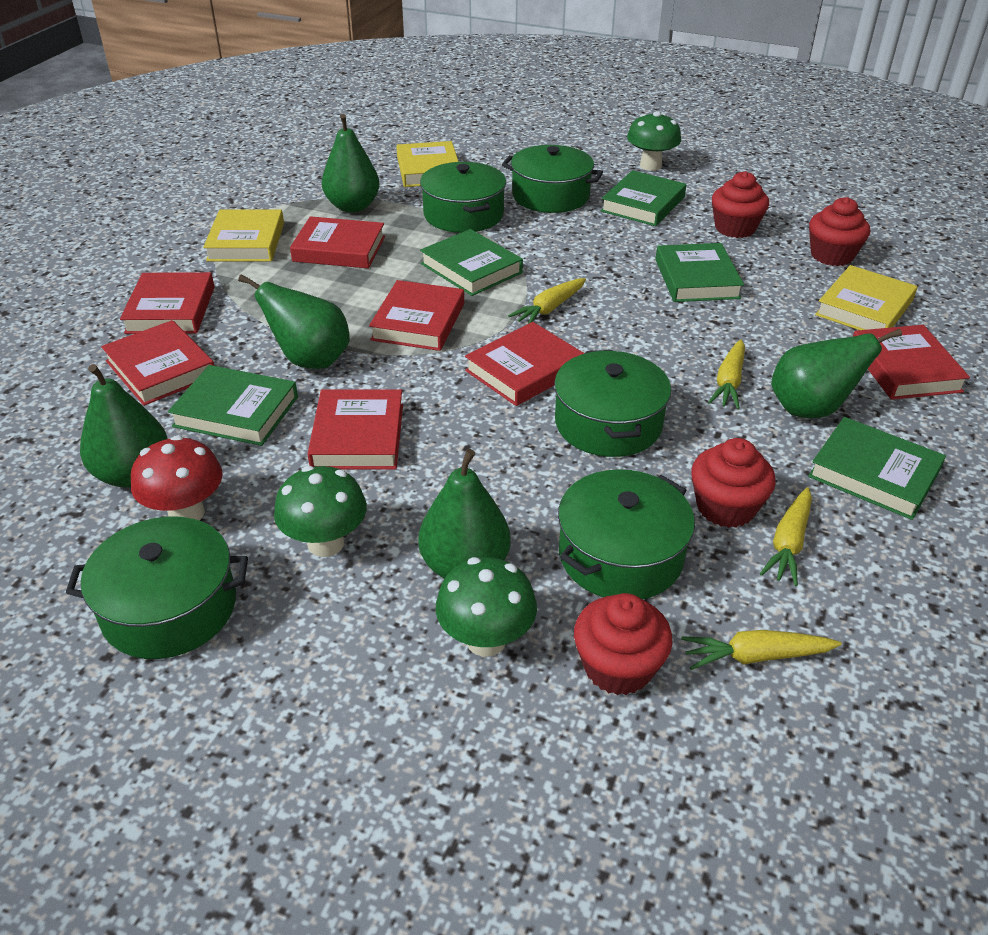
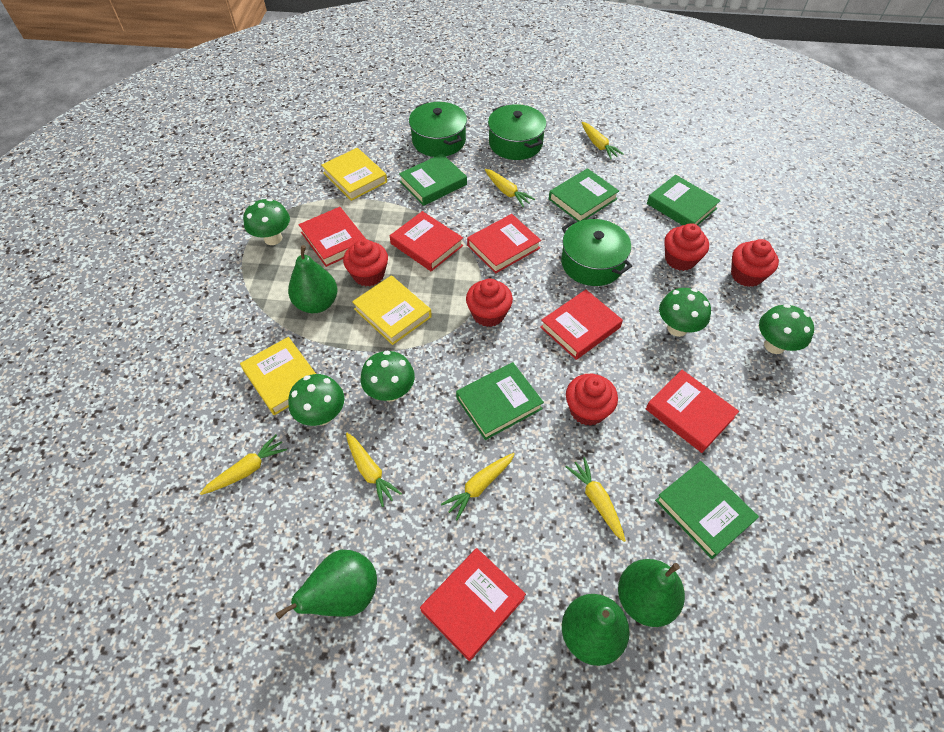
green mushroom: [274,466,367,557] [436,557,537,657] [627,111,681,171] = 3 -> [243,198,290,245] [288,374,344,426] [361,351,415,402] [659,288,711,337] [759,304,814,354] = 5
green pear: [80,364,168,487] [238,275,350,369] [322,114,380,213] [419,449,511,579] [771,329,902,418] = 5 -> [276,550,377,619] [288,245,338,313] [562,594,630,666] [618,559,685,627] = 4
green pot: [66,516,248,659] [420,162,506,233] [502,145,603,213] [554,350,671,457] [558,469,695,599] = 5 -> [409,102,467,157] [488,104,546,160] [561,219,632,286] = 3
red book: [101,320,215,406] [120,272,215,334] [290,216,385,269] [308,389,403,469] [369,280,464,351] [465,322,585,406] [853,325,970,400] = 7 -> [299,207,366,267] [390,211,463,271] [420,548,526,661] [467,214,541,274] [540,290,623,360] [646,370,739,453] = 6
red cupcake: [574,593,673,695] [691,438,776,528] [712,171,769,238] [809,197,870,266] = 4 -> [343,239,388,287] [466,278,513,327] [566,374,618,426] [664,223,709,271] [731,239,779,287] = 5
red mushroom: [131,435,223,520] = 1 -> none = 0
yellow carrot: [508,278,586,324] [681,630,842,670] [708,339,745,409] [760,487,812,586] = 4 -> [200,435,287,495] [346,433,402,507] [441,453,515,520] [485,169,535,207] [566,457,626,542] [581,122,624,159] = 6

